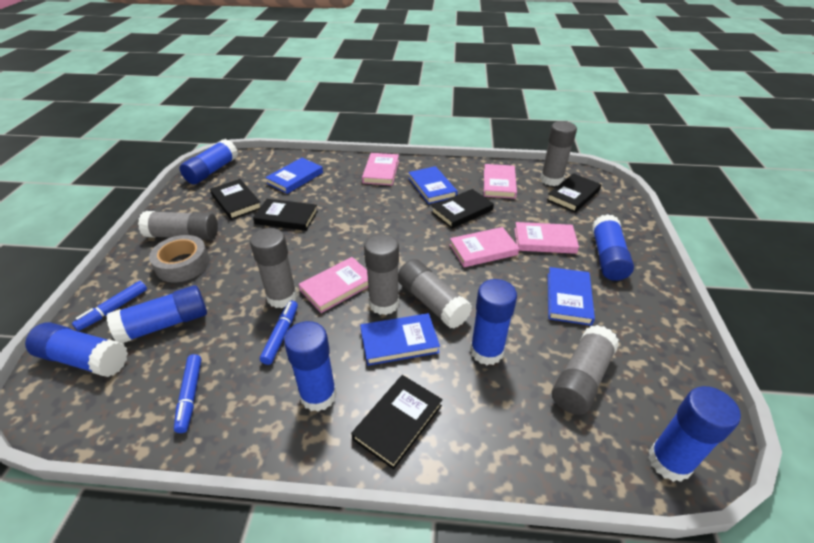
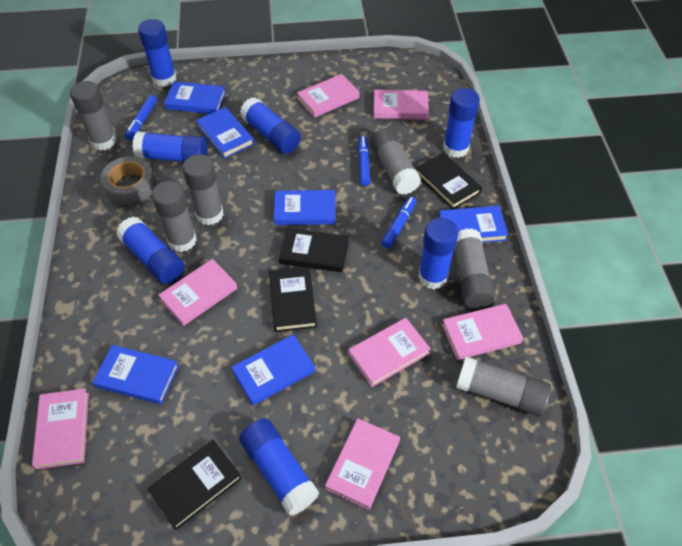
black book: [210,179,261,220] [253,199,318,231] [351,375,443,469] [431,189,494,229] [547,173,602,212] = 5 -> [147,440,242,530] [269,267,317,332] [279,228,349,272] [416,153,482,209] = 4
blue book: [265,158,323,194] [360,313,440,366] [408,166,457,204] [548,267,595,326] = 4 -> [92,345,179,405] [164,81,226,114] [196,107,254,159] [231,334,315,406] [274,190,336,225] [439,206,508,243] = 6
pink book: [299,257,368,313] [362,153,399,185] [450,227,519,267] [484,164,517,199] [514,222,579,254] = 5 -> [32,389,89,469] [158,259,237,326] [297,74,360,118] [325,418,400,510] [348,318,431,387] [374,89,429,120] [442,304,523,360] = 7

